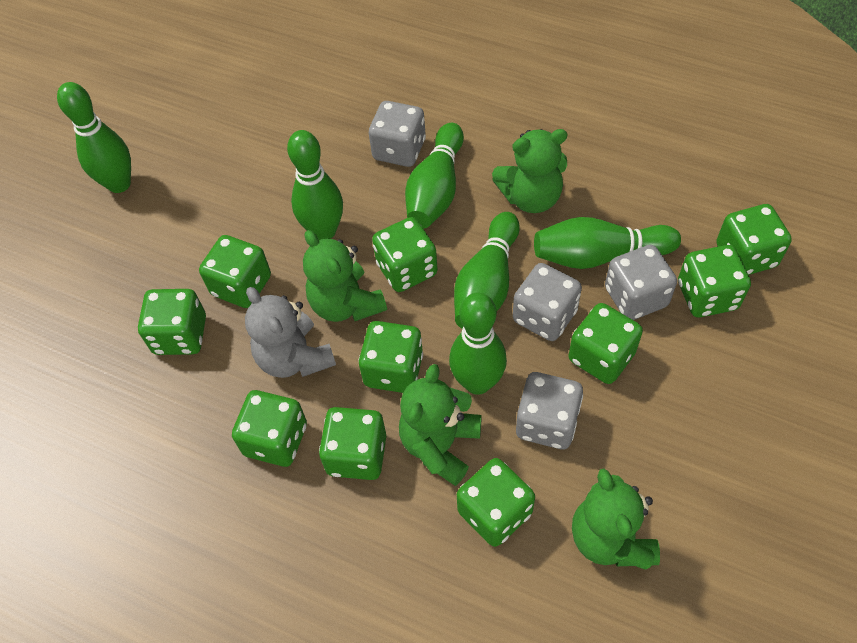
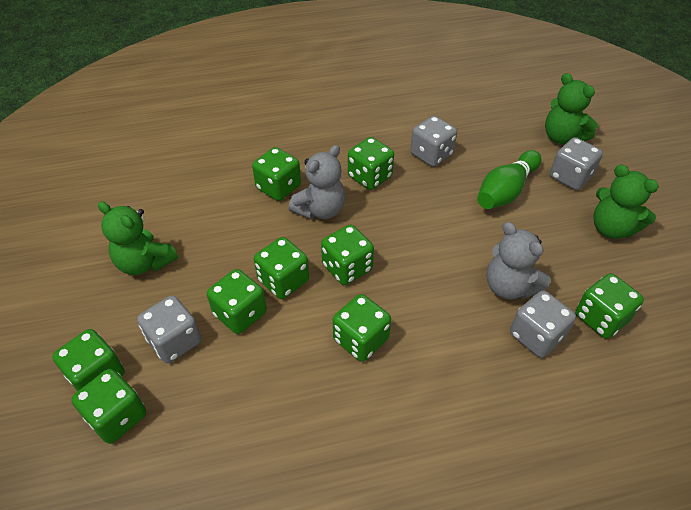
green bowling pin: [57,82,131,193] [287,130,343,240] [405,123,464,229] [449,292,507,395] [454,212,520,329] [534,217,681,269] = 6 -> [477,150,541,209] = 1
green dice: [138,289,206,355] [199,235,271,308] [232,390,307,467] [319,407,386,480] [359,321,423,393] [372,217,438,292] [457,458,535,547] [568,303,643,384] [678,245,751,317] [716,204,792,275] = 10 -> [52,329,124,391] [71,369,146,444] [207,269,267,334] [252,147,301,201] [254,237,309,299] [321,224,374,285] [333,294,391,362] [348,137,394,190] [575,273,644,339] = 9
green teddy bear: [303,230,387,322] [399,364,482,486] [492,129,567,213] [572,468,660,570] = 4 -> [98,201,178,275] [545,73,598,144] [593,165,659,239] = 3
grey teddy bear: [245,287,336,378] = 1 -> [288,145,345,219] [486,222,551,300] = 2

